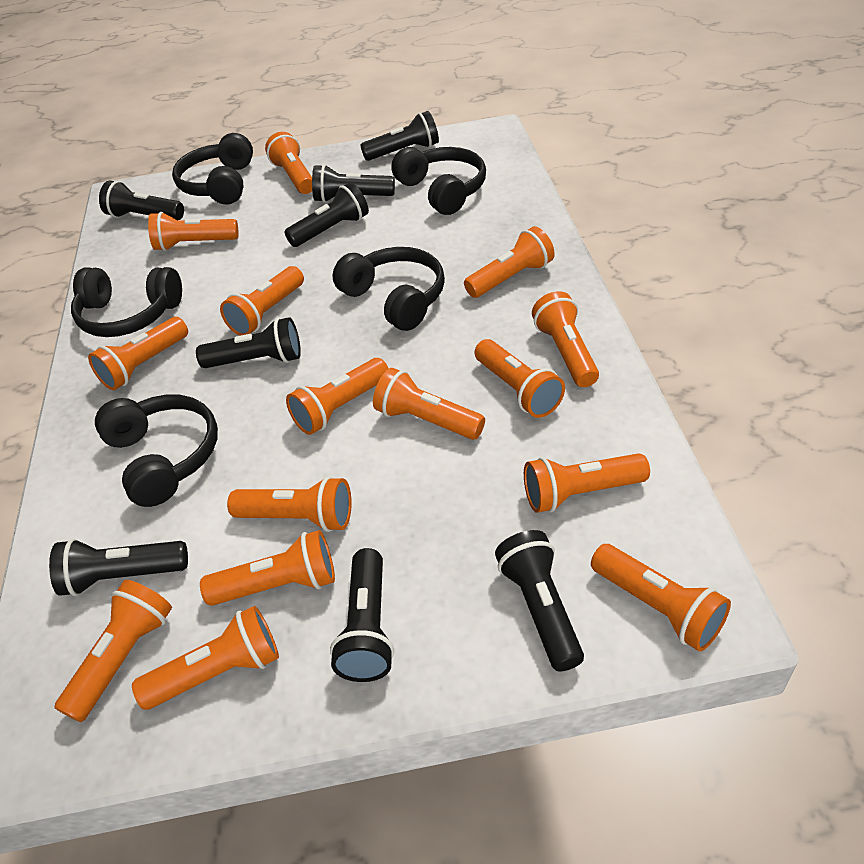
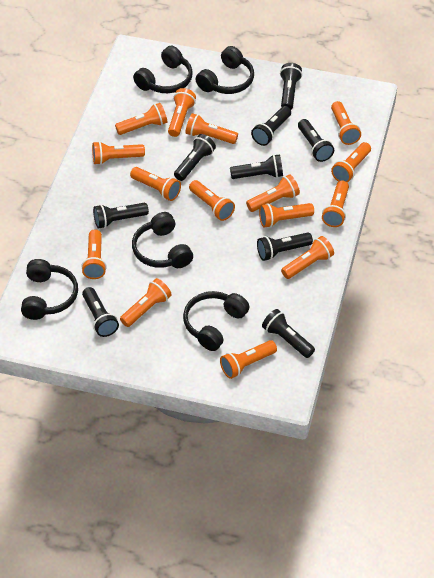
black flashlight: [49,538,188,596] [99,181,184,220] [196,317,301,368] [285,182,369,247] [312,164,395,203] [330,548,394,682] [360,111,439,161] [495,530,584,671] = 8 -> [82,287,119,337] [93,203,149,229] [174,134,216,181] [230,154,283,179] [251,106,291,146] [257,232,313,261] [262,309,315,358] [280,63,302,109] [298,119,334,162] = 9

